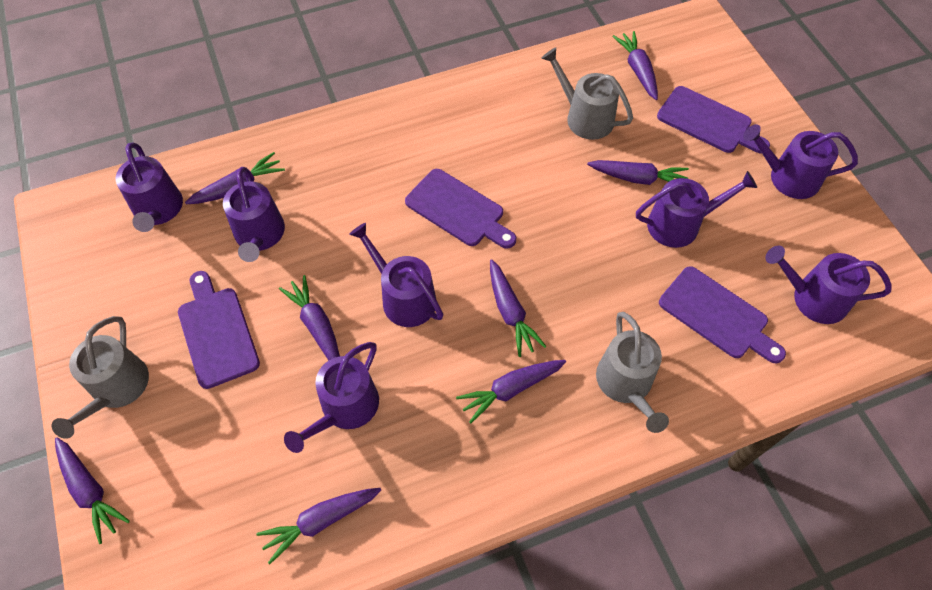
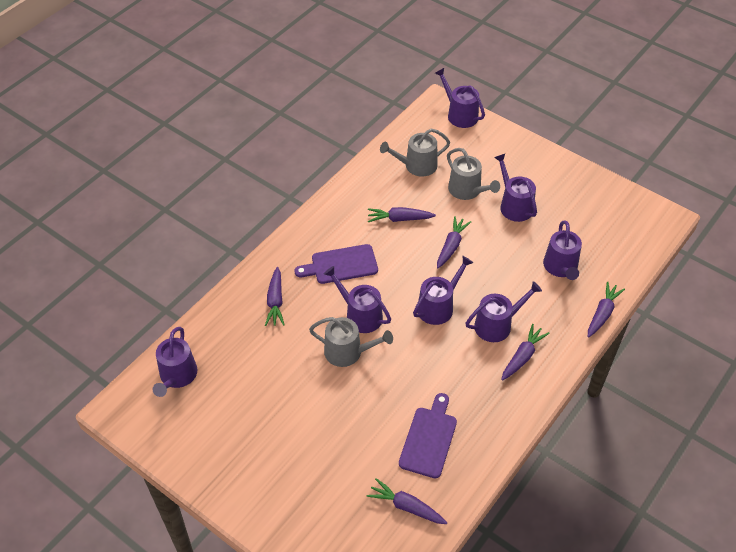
purple carrot: [55,437,130,544] [185,152,285,204] [257,488,381,564] [279,275,340,361] [456,360,566,424] [490,259,547,357] [587,160,689,185] [612,31,658,100] = 8 -> [265,267,285,326] [367,478,447,524] [368,207,436,222] [437,216,471,268] [501,324,550,381] [588,281,625,338] = 6
purple cutting board: [178,271,260,389] [405,169,516,249] [657,86,770,153] [659,266,786,364] = 4 -> [295,244,378,284] [399,393,457,478] = 2

